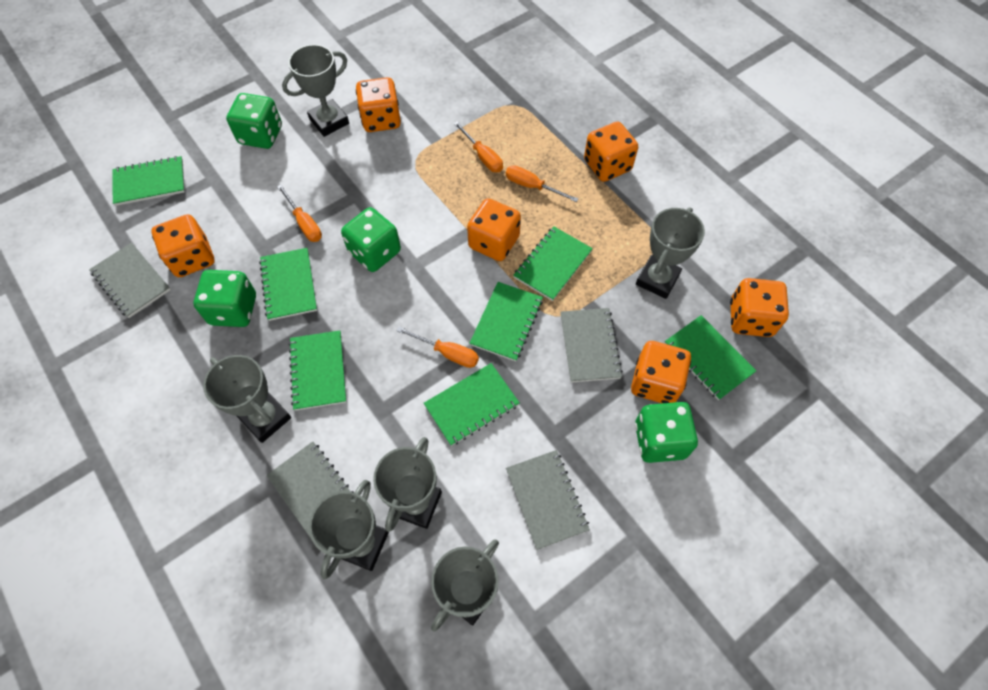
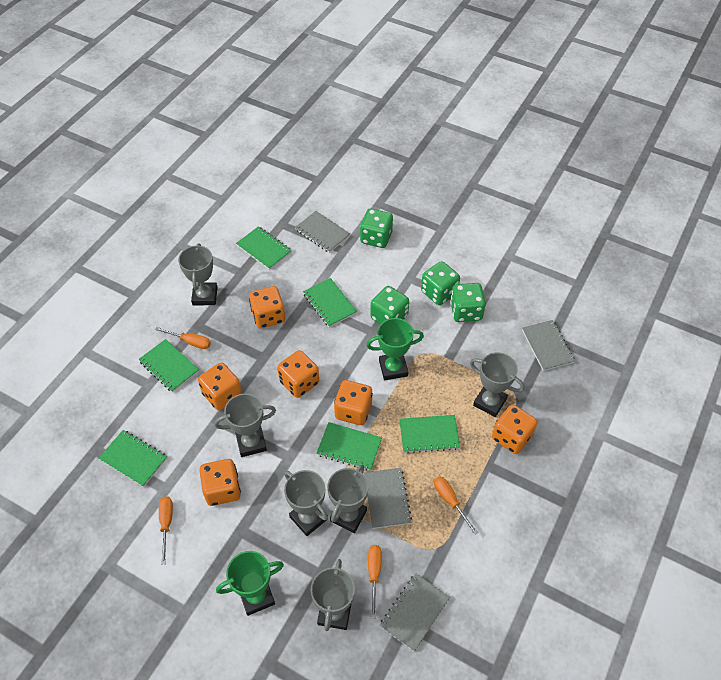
green notebook: [112,156,185,206] [259,248,317,321] [289,330,346,411] [424,363,520,446] [470,282,543,361] [513,226,593,301] [665,315,756,400] = 7 -> [99,430,167,487] [138,339,199,392] [236,226,292,270] [303,278,357,327] [316,422,382,471] [399,415,460,453] = 6
green trophy: none = 0 -> [216,551,284,616] [366,318,424,380] = 2

